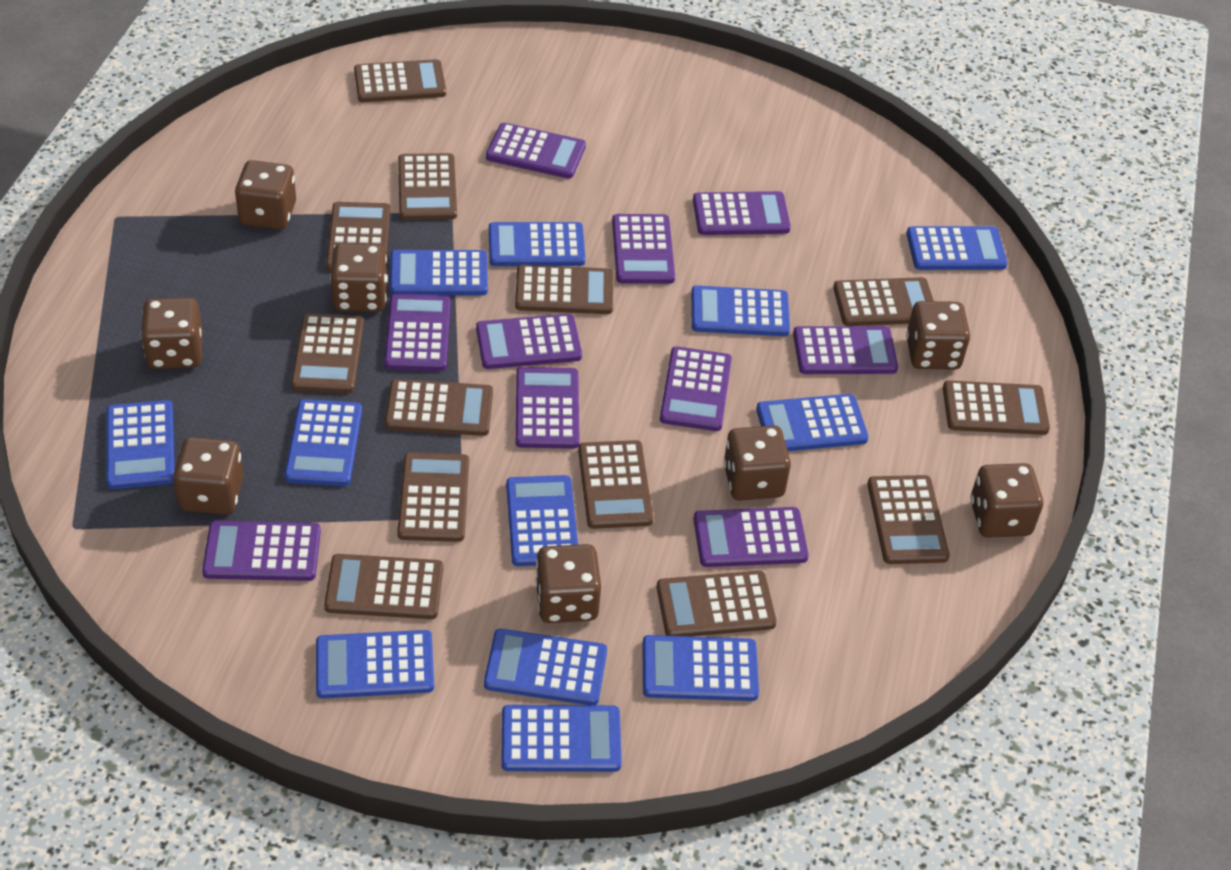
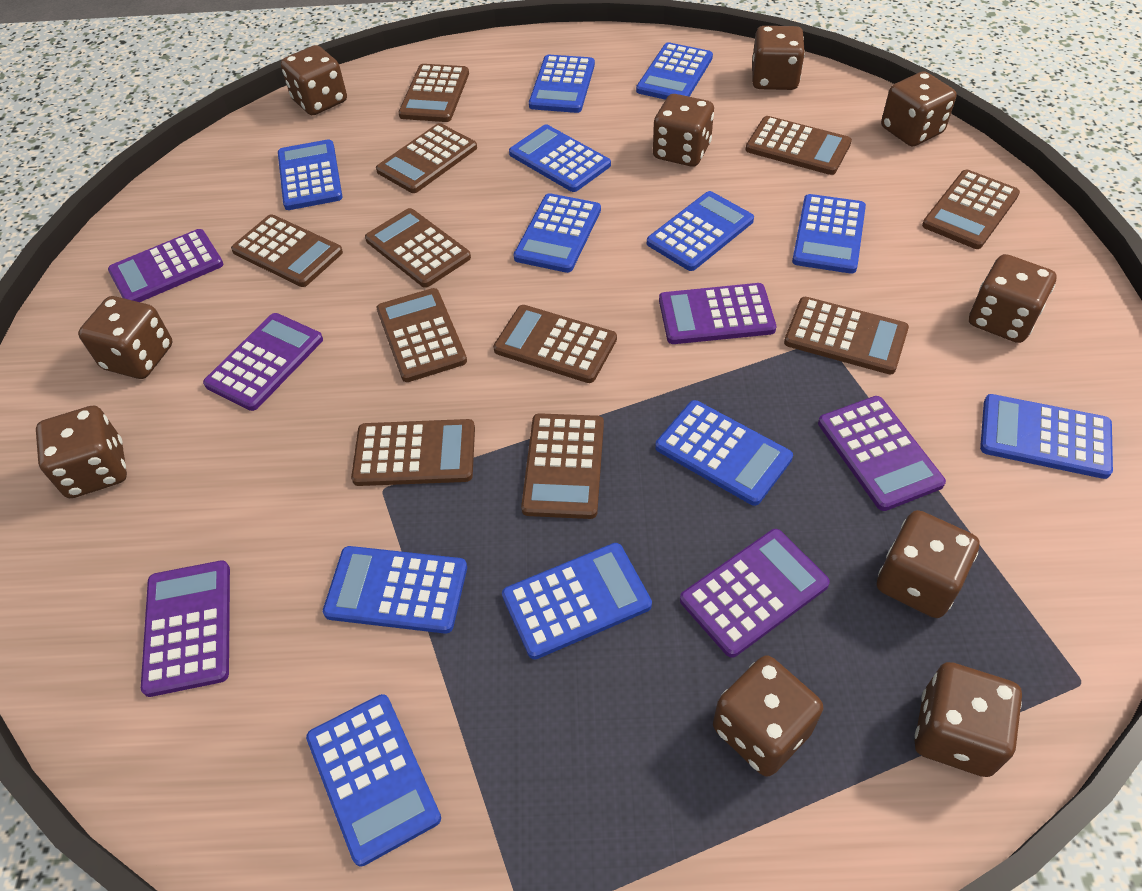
brown calculator: [291,313,364,393] [324,554,443,619] [326,202,391,271] [354,59,446,102] [385,379,493,436] [397,452,469,542] [398,153,457,220] [515,265,613,314] [578,440,653,529] [656,571,777,637] [833,277,934,326] [867,475,949,564] [943,380,1050,435] = 13 -> [231,214,343,287] [351,419,475,486] [365,208,471,288] [376,123,477,193] [377,288,467,382] [398,64,469,122] [493,305,617,383] [521,413,604,519] [746,116,852,175] [784,297,909,374] [922,170,1020,249] = 11
brown dice: [141,298,203,369] [173,437,244,515] [235,160,296,230] [330,243,388,312] [535,544,601,623] [723,426,791,501] [906,301,970,369] [970,463,1043,538] = 8 -> [36,406,127,498] [78,296,173,379] [281,45,347,115] [653,94,714,167] [713,655,823,777] [752,26,805,90] [877,510,980,618] [881,71,957,146] [915,662,1022,777] [969,254,1057,343] = 10
purple calculator: [202,521,321,581] [384,294,451,371] [476,314,582,369] [486,123,586,178] [516,367,580,449] [612,214,675,284] [660,346,732,431] [693,191,791,235] [693,507,809,567] [793,326,898,374] = 10 -> [108,229,223,302] [141,560,230,697] [203,313,323,411] [659,283,776,344] [680,529,830,658] [818,396,946,511] = 6

